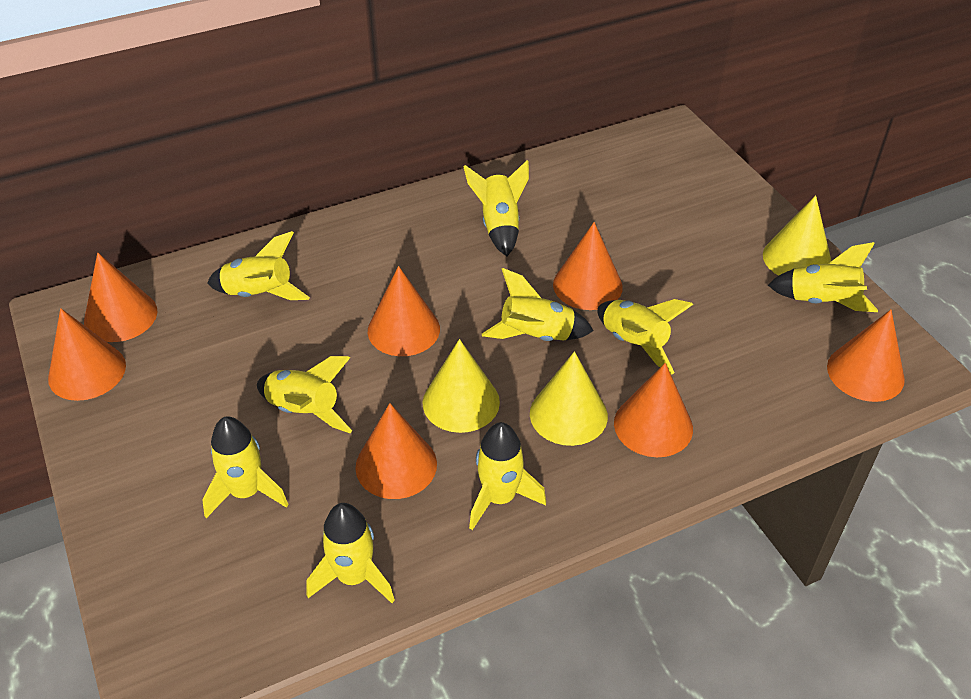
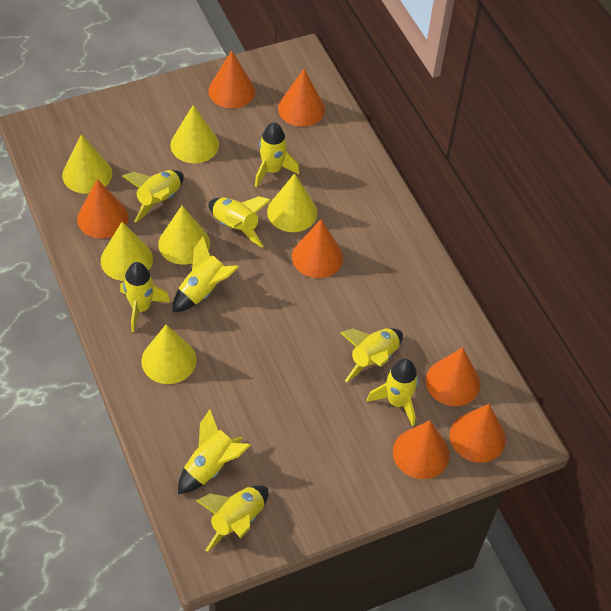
yellow cone: [423,339,500,433] [530,351,608,446] [763,195,831,276] = 3 -> [62,134,112,194] [101,222,153,281] [141,325,197,384] [158,206,210,265] [171,105,219,163] [267,173,317,232] = 6

